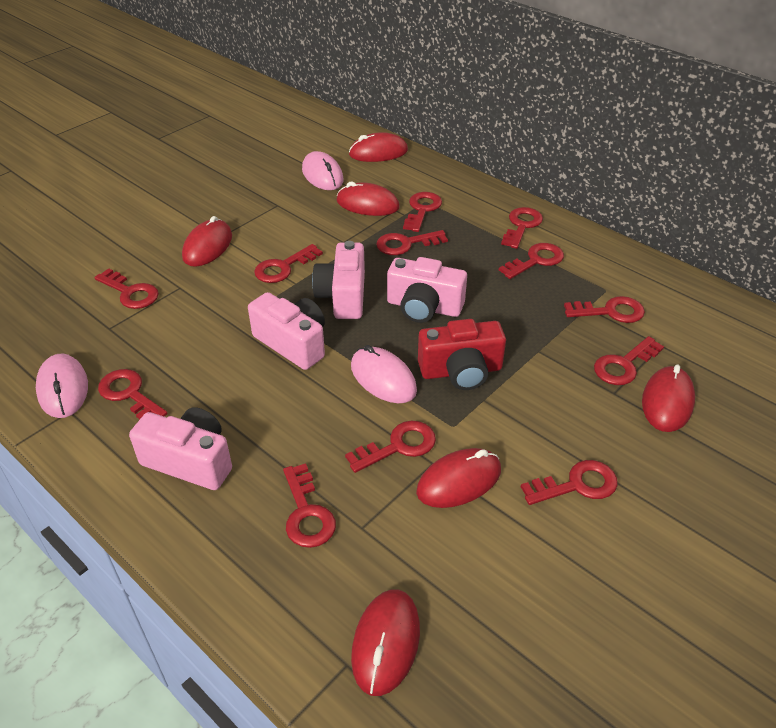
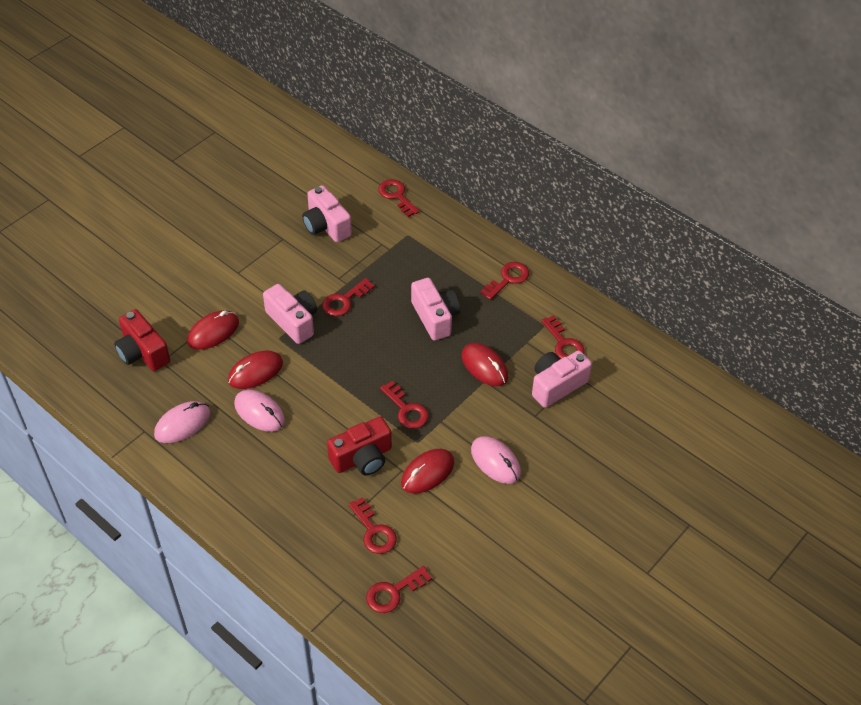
red camera: [418,319,506,390] = 1 -> [114,309,170,371] [327,417,392,475] = 2
red key: [94,268,159,309] [98,369,167,419] [254,244,323,283] [283,463,336,548] [345,420,436,473] [376,230,448,255] [403,192,442,232] [499,243,564,279] [501,207,543,249] [521,460,618,505] [564,296,645,323] [594,336,664,385] = 12 -> [322,278,375,316] [349,497,397,554] [366,566,432,613] [378,179,420,217] [380,381,429,429] [480,262,529,300] [541,315,585,359] = 7
red mouse: [182,216,232,267] [337,182,400,216] [349,132,408,162] [351,589,420,696] [416,448,501,508] [642,365,695,432] = 6 -> [187,310,239,350] [228,351,283,389] [401,449,454,494] [461,343,508,386] = 4

